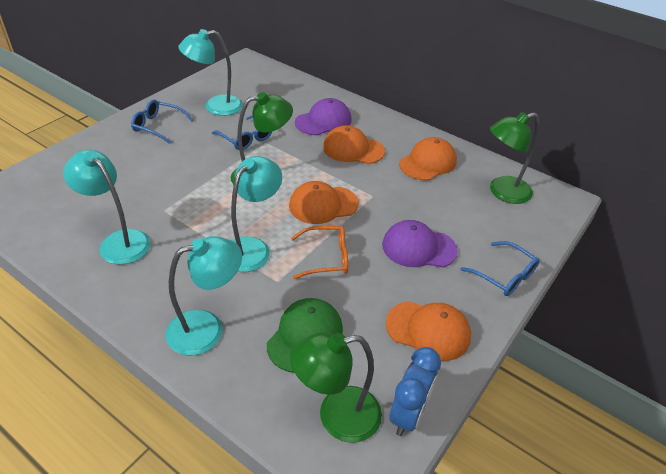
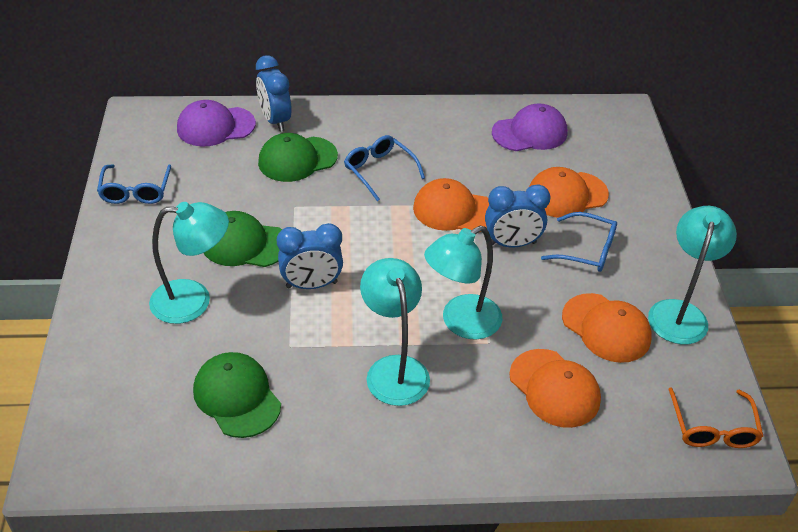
blue clock: [389,347,441,436] = 1 -> [256,55,292,132] [277,223,343,289] [485,184,550,247] = 3
green cap: [267,298,343,373] = 1 -> [193,352,281,438] [204,211,282,267] [258,133,338,182] = 3
green lamp: [231,92,293,185] [290,332,382,443] [490,112,539,204] = 3 -> none = 0

